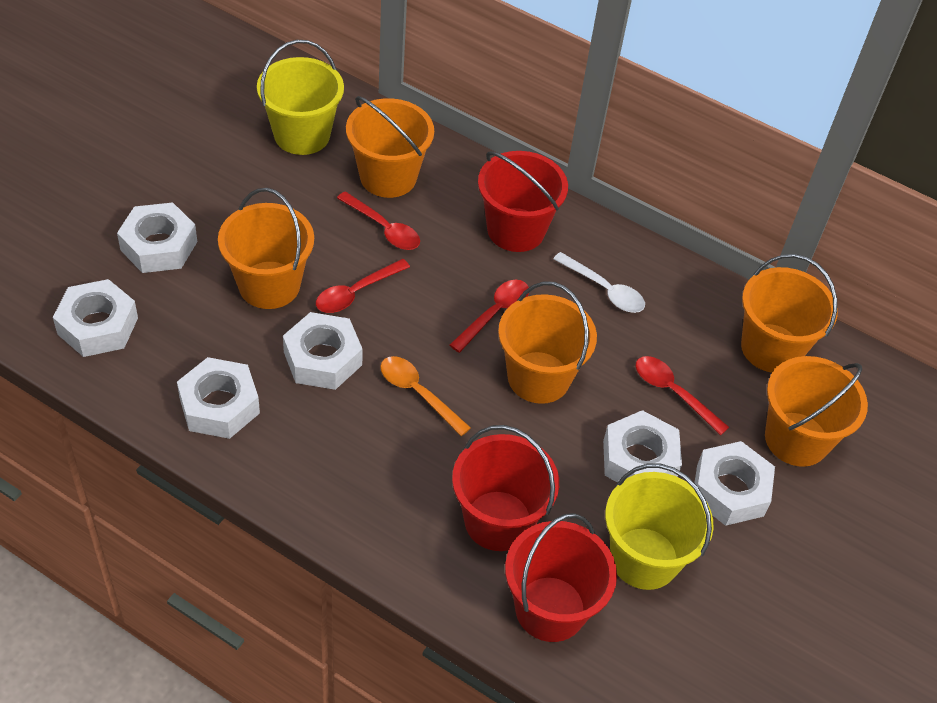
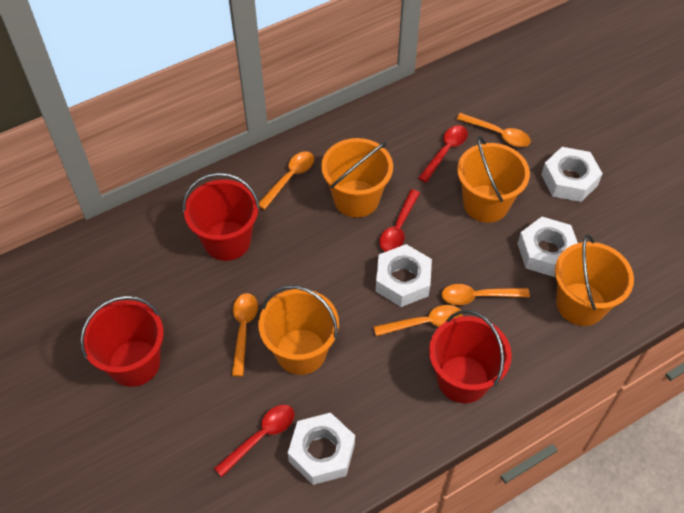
orange bucket: [218,188,314,309] [346,96,434,198] [498,281,597,404] [741,254,838,373] [765,356,868,467] = 5 -> [259,285,339,375] [321,138,393,218] [457,136,530,222] [555,235,634,326] = 4
orange spoon: [380,356,471,436] = 1 -> [232,293,258,376] [259,151,314,210] [374,305,463,336] [442,284,530,305] [456,113,531,147] = 5
red spoon: [316,259,410,313] [337,191,420,250] [450,280,529,353] [636,356,729,435] = 4 -> [214,405,294,477] [380,189,420,252] [418,125,468,183] = 3
white nut: [53,279,138,357] [117,202,197,273] [177,357,260,439] [283,312,363,390] [603,410,682,483] [695,441,775,526] = 6 -> [288,413,355,485] [376,244,432,307] [517,217,578,277] [541,147,603,202] = 4
white spoon: [553,252,645,313] = 1 -> none = 0
yellow bucket: [257,40,344,155] [605,463,714,590] = 2 -> none = 0

